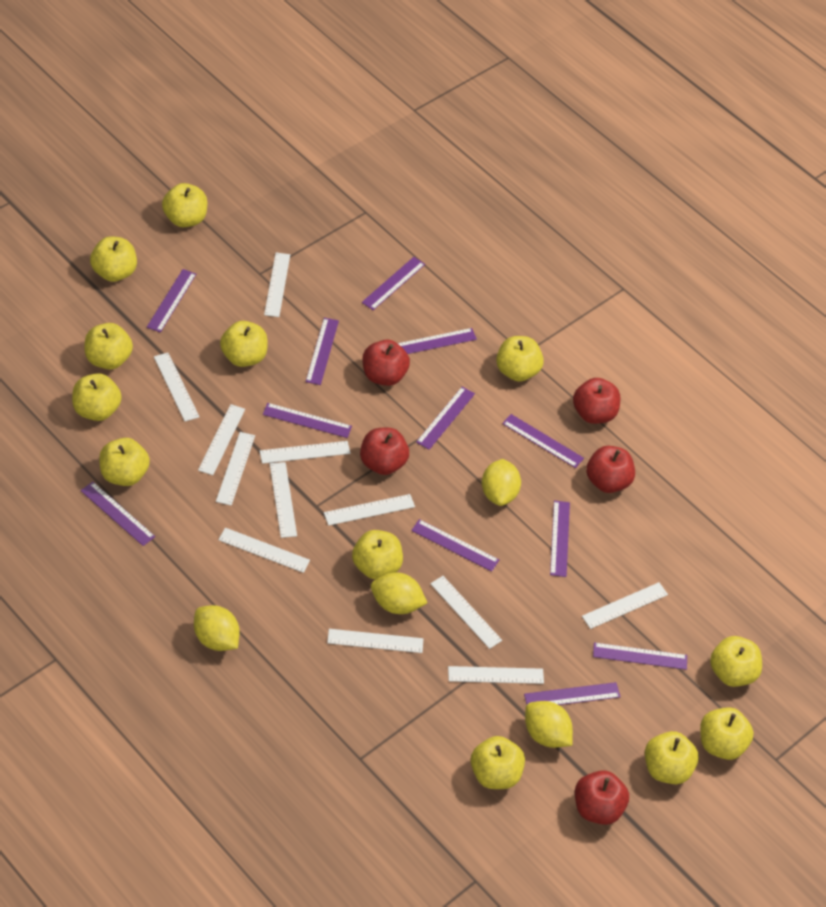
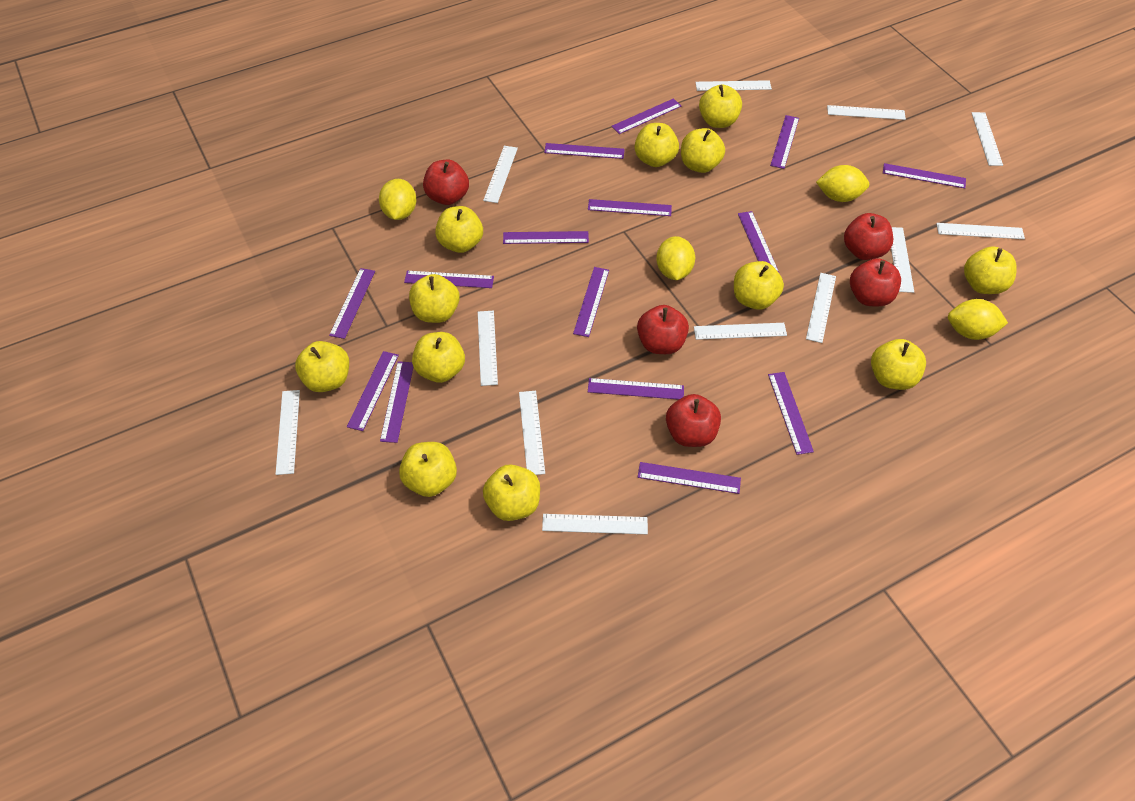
purple ruler: [81,482,155,546] [147,269,196,332] [263,403,352,438] [306,318,339,385] [362,257,425,310] [397,328,477,354] [411,519,499,572] [416,387,475,450] [502,414,584,468] [524,682,621,705] [550,500,570,577] [593,642,687,670] = 12 -> [329,268,375,339] [347,351,399,431] [380,361,413,443] [404,271,494,288] [503,231,589,244] [544,143,625,159] [573,267,609,337] [588,199,672,216] [588,378,684,400] [611,98,681,134] [638,462,741,494] [738,211,779,272] [768,372,814,455] [770,115,799,169] [883,163,966,188] = 15

